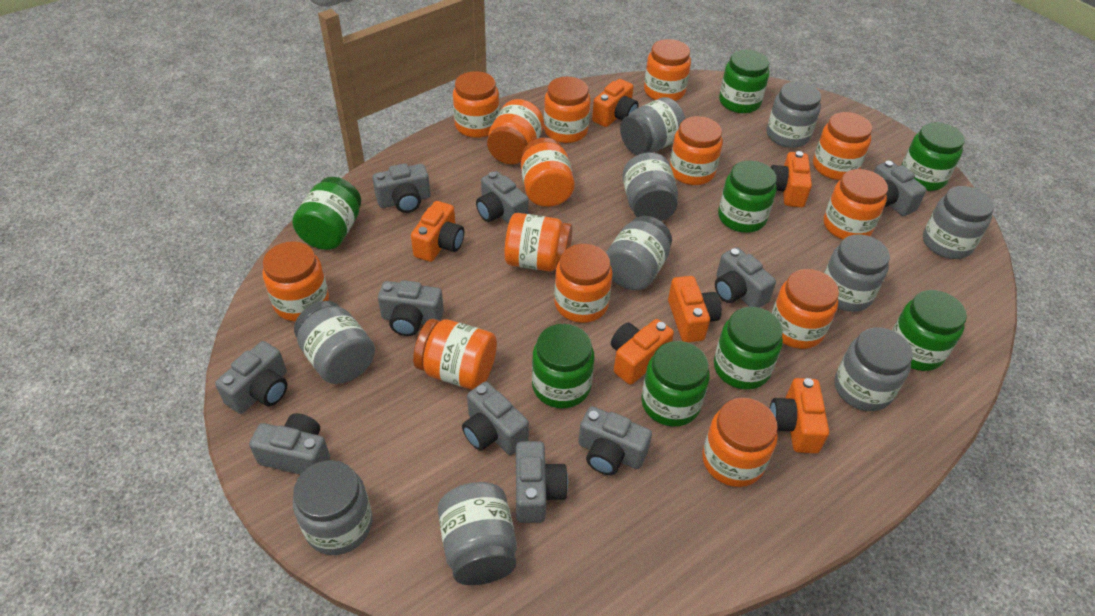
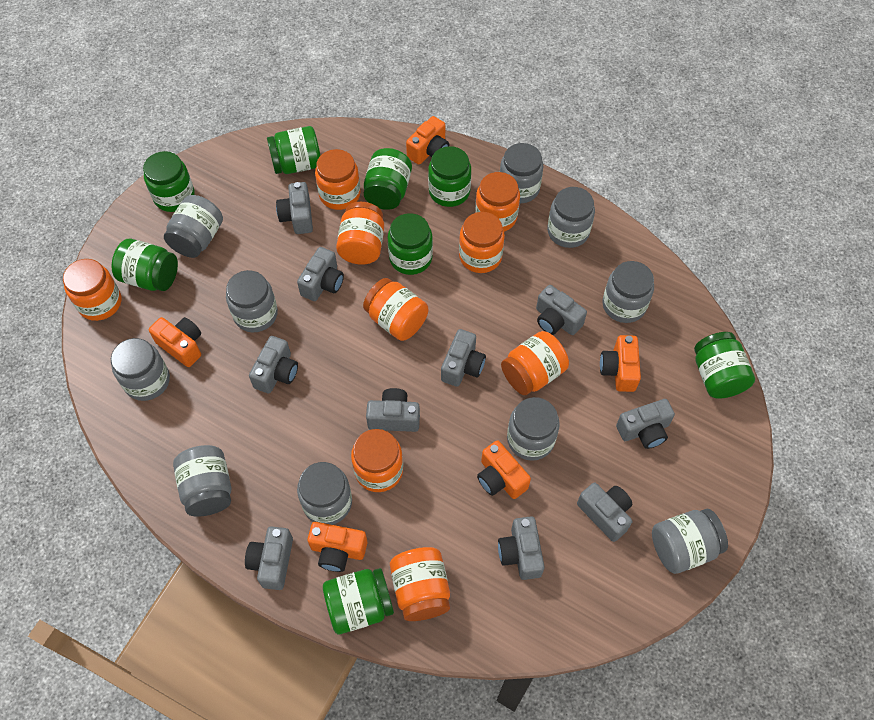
orange camera: [411,201,464,262] [592,79,638,127] [611,319,674,385] [668,276,722,342] [770,378,829,453] [771,151,812,207] = 6 -> [149,317,201,367] [307,522,367,572] [406,116,449,164] [477,440,531,499] [600,335,641,392] = 5
orange jar: [263,241,329,321] [413,319,497,390] [453,71,499,138] [487,99,544,165] [504,213,572,271] [521,138,575,207] [544,77,590,143] [554,244,613,323] [644,39,691,101] [670,116,723,185] [702,398,778,487] [772,269,839,349] [813,112,872,180] [824,169,888,240] = 14 -> [63,259,121,321] [315,149,361,210] [336,202,384,265] [351,429,403,492] [363,278,428,341] [390,547,450,621] [459,212,505,273] [475,172,520,232] [501,331,569,395] = 9

